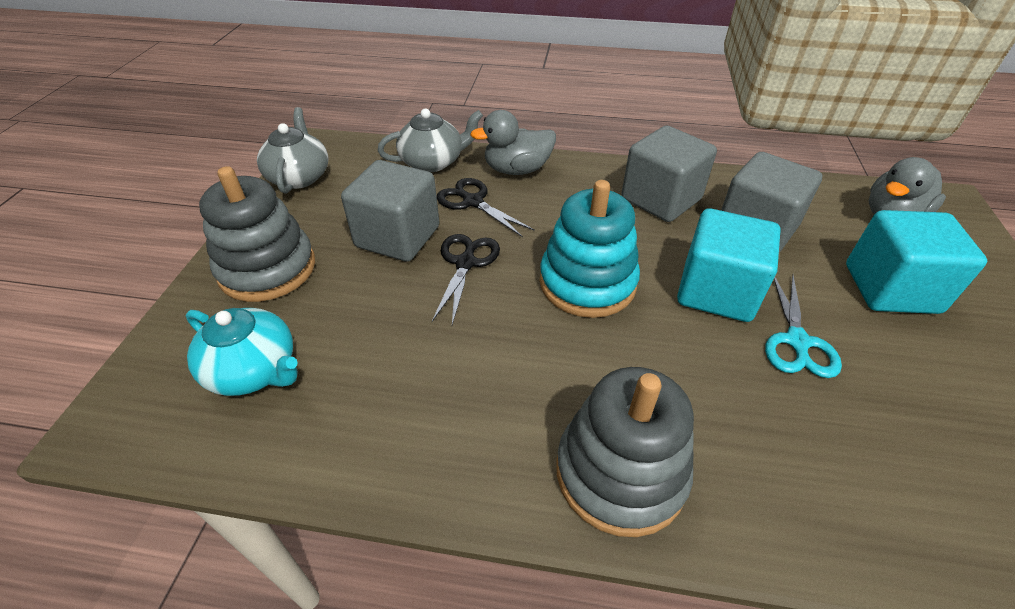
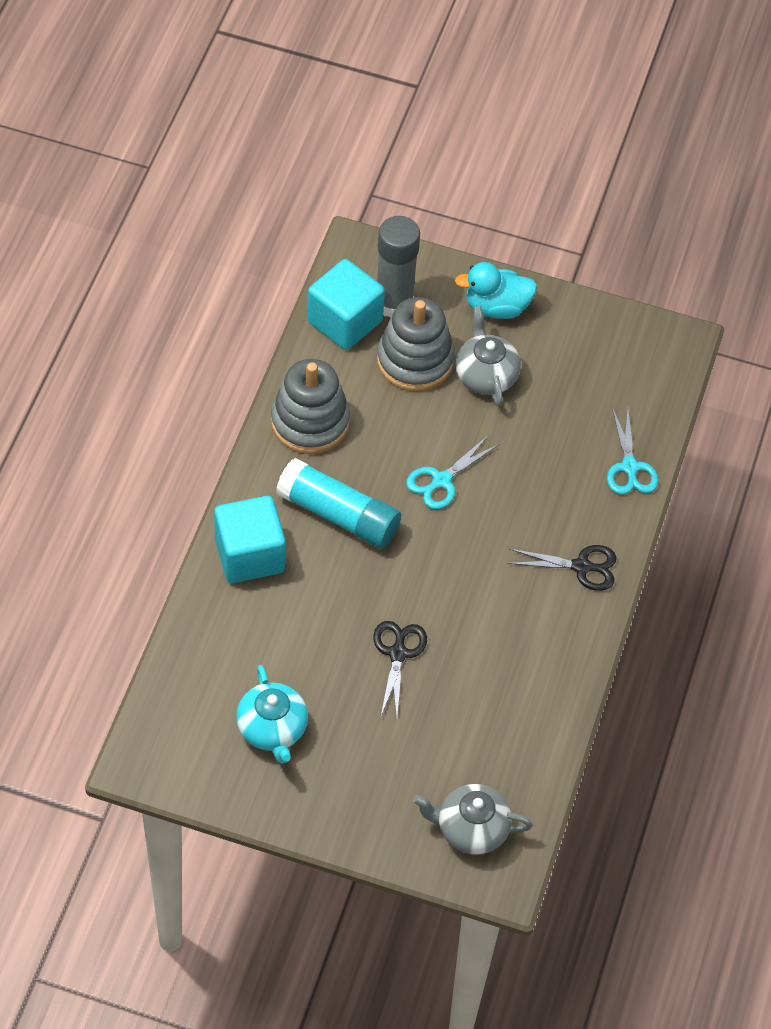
grey cube: [341,160,439,262] [621,126,717,222] [721,152,823,252] = 3 -> none = 0
grey duck: [470,110,556,175] [868,157,946,214] = 2 -> none = 0
grey glue stick: none = 0 -> [377,216,420,318] = 1
turquoise duck: none = 0 -> [455,262,537,319] = 1
turquoise glue stick: none = 0 -> [276,458,401,548] = 1
turquoise scissors: [765,274,842,378] = 1 -> [406,436,499,509] [607,407,658,495] = 2
turquoise stacking toy: [540,180,640,318] = 1 -> none = 0

